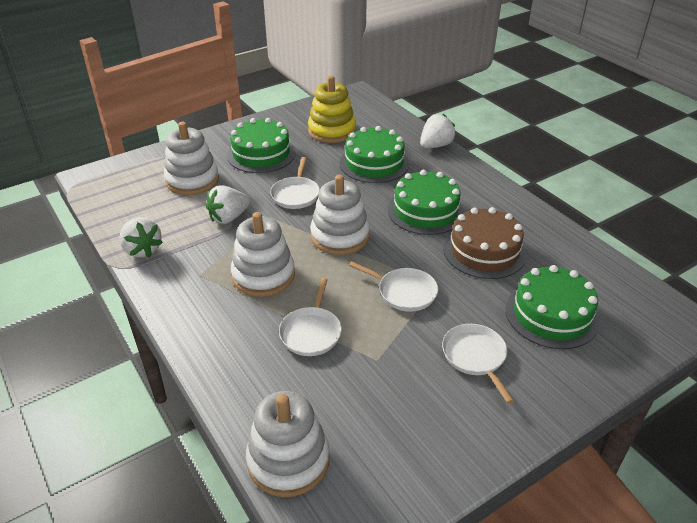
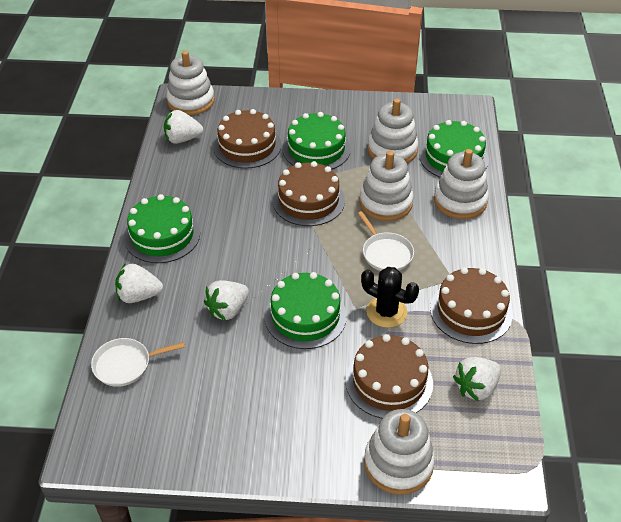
black cactus: none = 0 -> [361,267,419,328] = 1
brown cake: [443,207,527,279] = 1 -> [213,109,281,169] [273,161,345,226] [345,334,433,419] [430,267,513,344] = 4
white pan: [270,157,320,209] [279,278,342,356] [349,261,438,312] [442,324,514,403] = 4 -> [91,338,185,387] [358,211,414,271] = 2
white stacking toy: [164,122,219,195] [231,212,295,297] [246,391,330,497] [310,175,370,255] = 4 -> [166,51,215,115] [359,151,414,221] [364,409,435,495] [368,98,419,163] [434,149,489,219] = 5
white strawberry: [119,217,163,258] [206,185,250,224] [420,114,456,148] = 3 -> [115,263,163,303] [164,110,203,144] [204,280,249,320] [453,357,501,402] = 4
yellow stacking toy: [308,76,356,143] = 1 -> none = 0

